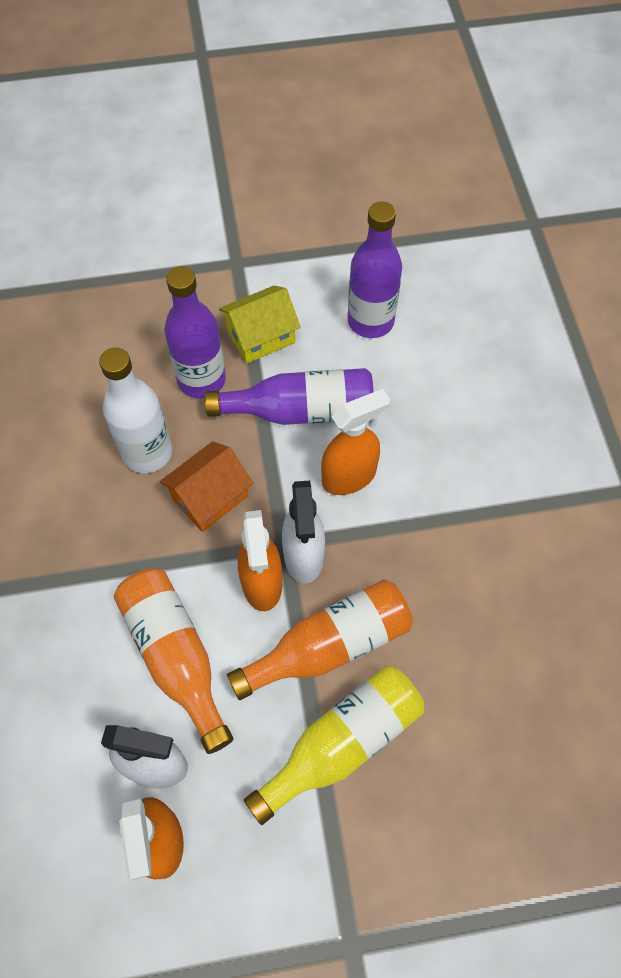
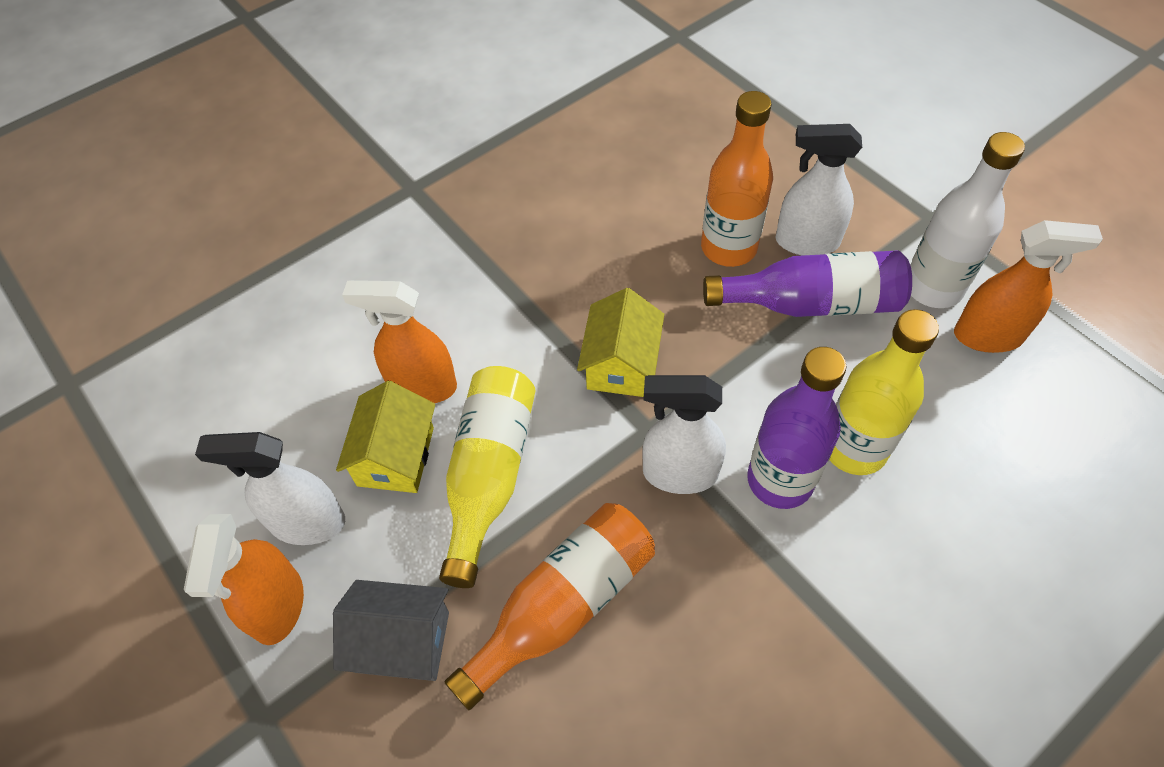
grey house: none = 0 -> [333,580,449,681] = 1
orange house: [160,441,253,532] = 1 -> none = 0
purple bottle: [164,266,226,399] [205,368,374,425] [347,202,402,338] = 3 -> [703,250,912,317] [747,347,847,509] = 2
white spray bottle: [101,725,188,789] [282,481,325,583] = 2 -> [195,432,345,545] [642,375,726,494] [776,124,862,256] = 3
yellow bottle: [244,665,424,825] = 1 -> [439,366,536,588] [829,309,939,475] = 2
yellow house: [219,285,300,364] = 1 -> [336,381,435,493] [577,288,664,397] = 2

